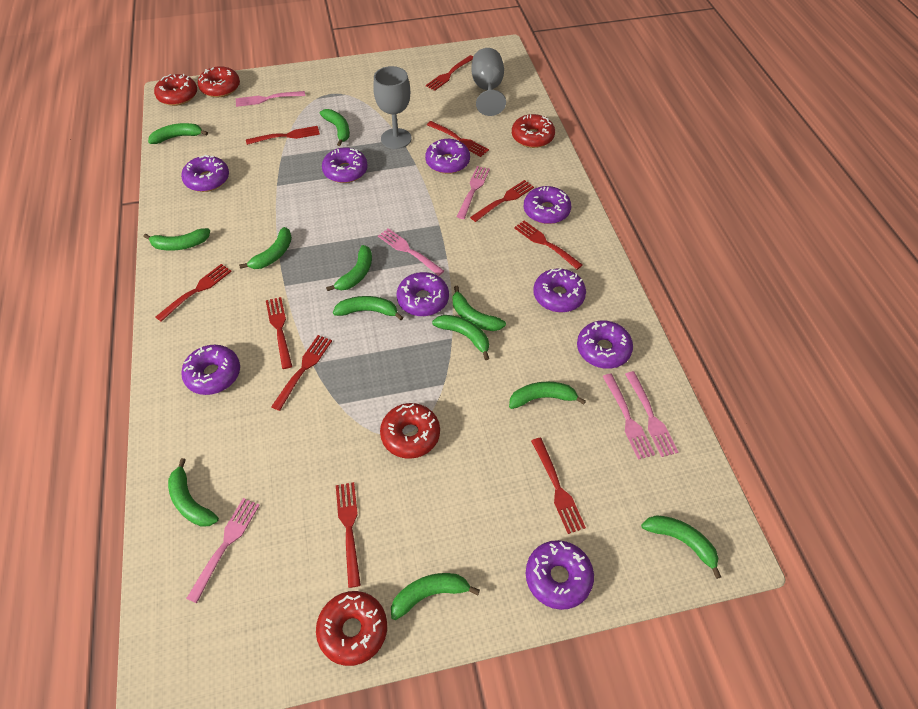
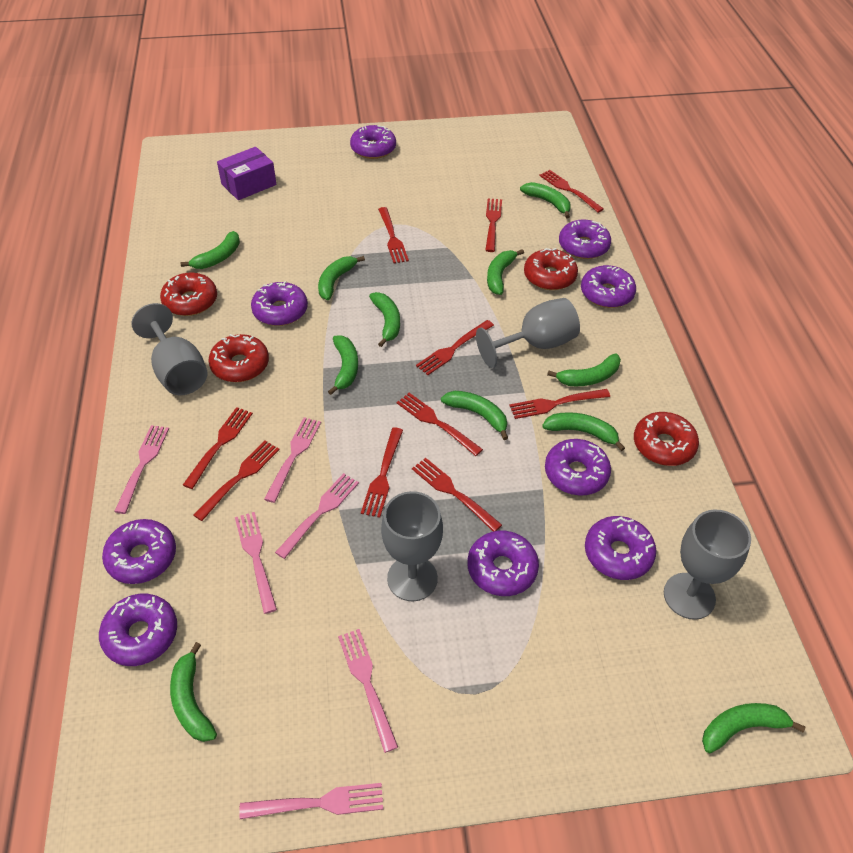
green banana: [143,228,210,251] [148,123,208,144] [168,458,219,527] [239,227,292,269] [320,109,350,146] [326,245,372,291] [333,296,403,320] [391,573,480,620] [432,315,489,360] [453,286,506,331] [509,382,586,409] [641,515,721,579] = 12 -> [170,642,217,742] [180,231,240,269] [318,256,365,300] [328,335,358,395] [369,292,400,347] [441,391,508,440] [487,249,524,295] [520,182,571,219] [542,412,625,451] [547,353,621,386] [702,703,805,753] = 11
grey goblet: [373,66,412,149] [471,48,506,116] = 2 -> [131,303,207,395] [381,491,443,601] [476,298,580,368] [664,509,751,620] = 4
purple box: none = 0 -> [217,147,276,200] = 1
red donut: [154,74,197,106] [198,66,240,97] [316,591,387,666] [380,403,440,459] [512,114,555,148] = 5 -> [160,273,217,316] [208,334,269,382] [524,248,578,290] [634,412,699,466] = 4

